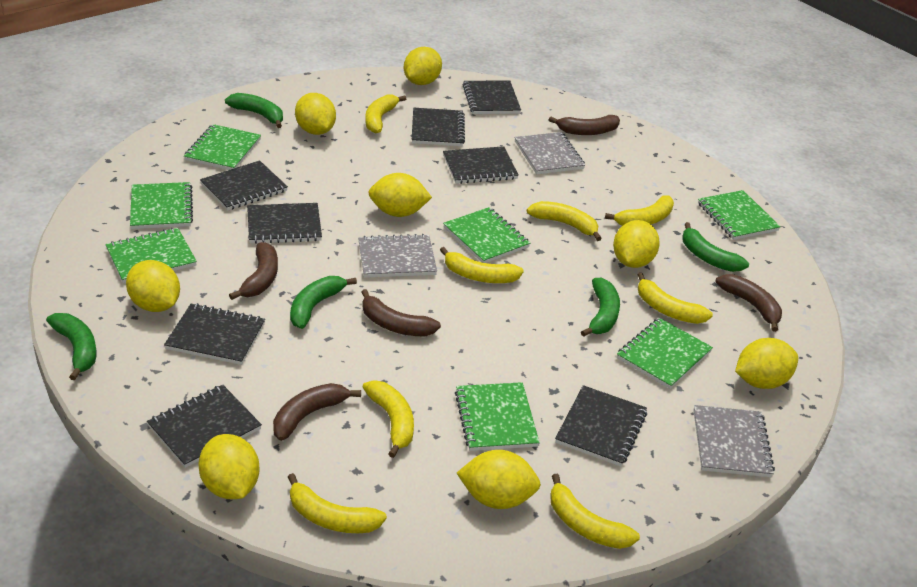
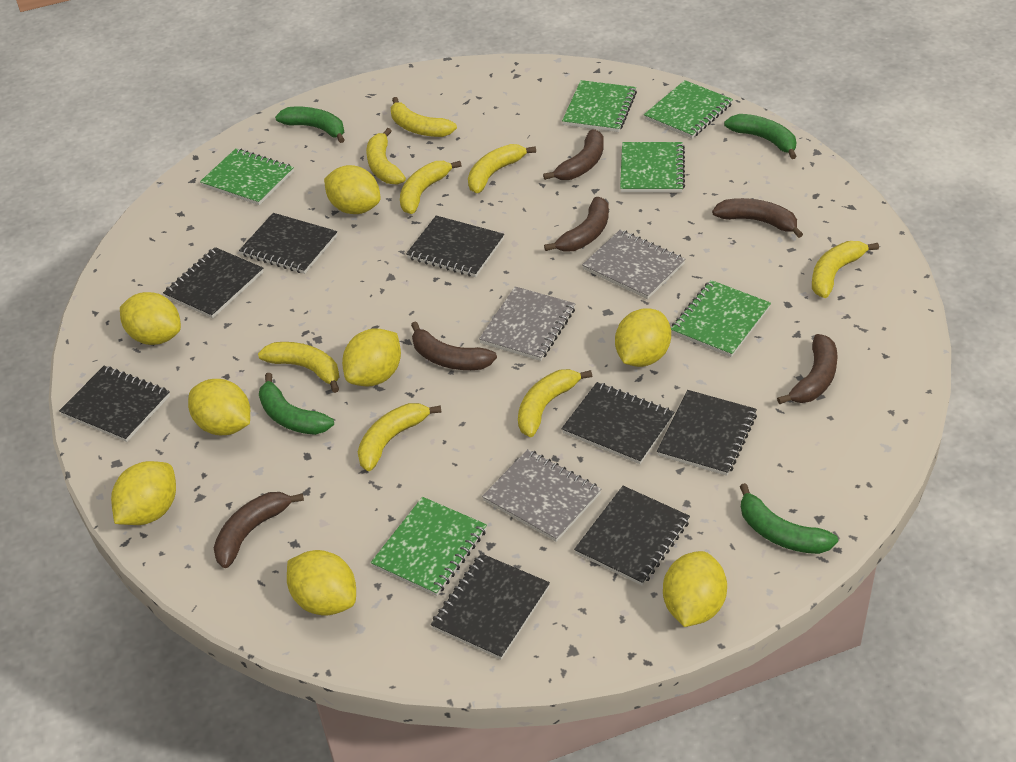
brown banana: [229,242,278,300] [273,383,361,441] [361,289,441,336] [549,115,620,135] [715,274,782,332] = 5 -> [214,492,304,568] [411,321,497,370] [543,130,604,180] [544,197,609,252] [712,198,803,238] [777,334,838,404] = 6
green banana: [46,313,96,380] [225,93,283,128] [290,276,357,329] [581,278,620,337] [683,222,749,272] = 5 -> [259,373,334,435] [275,106,344,143] [724,114,797,159] [740,483,838,554] = 4
green notebook: [106,228,197,283] [130,182,193,229] [184,124,261,170] [443,207,530,263] [455,382,540,451] [617,318,713,389] [698,190,781,240] = 7 -> [200,148,294,205] [371,497,487,596] [562,80,637,132] [620,142,685,192] [644,80,733,138] [671,280,771,357] = 6

